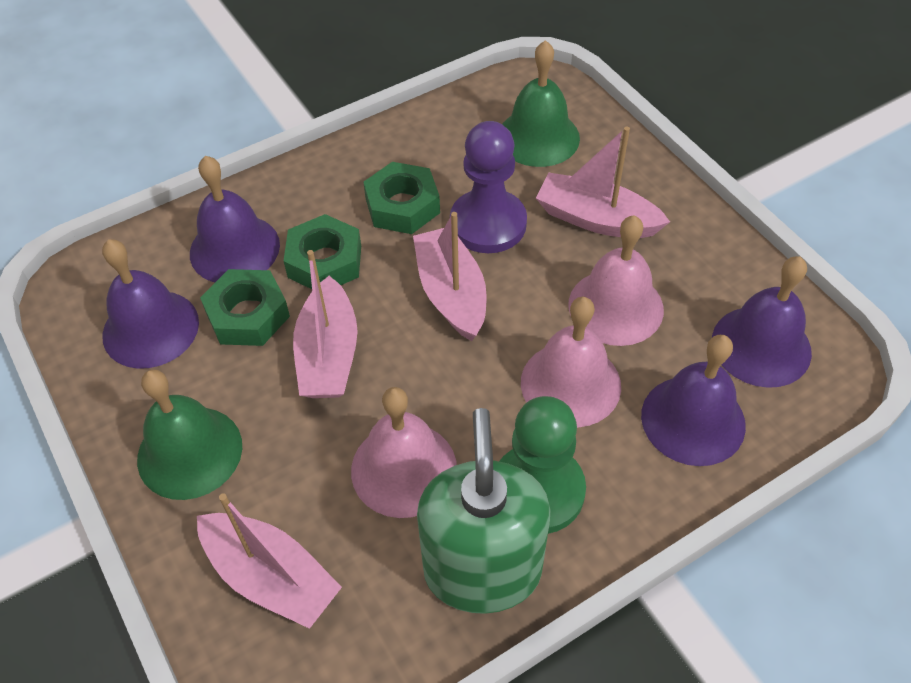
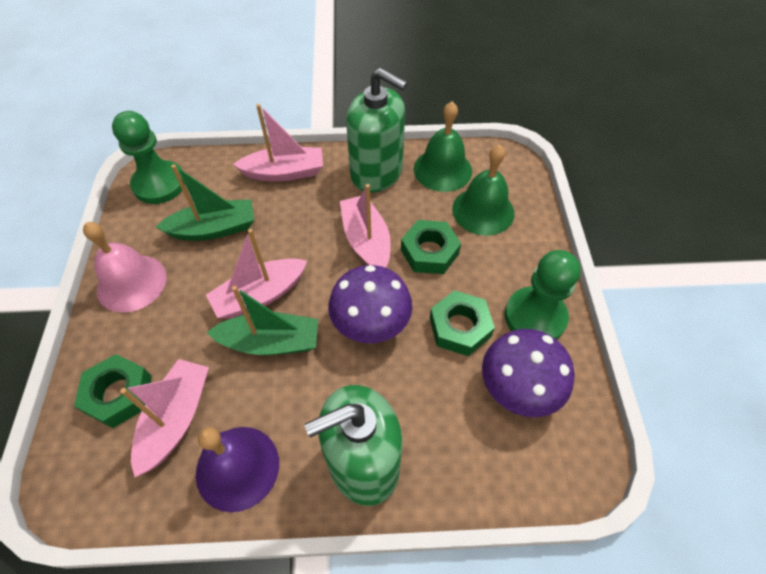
green boat: none = 0 -> [156,164,254,241] [207,286,318,355] = 2
green pawn: [499,396,586,534] = 1 -> [112,111,185,204] [505,250,581,340] = 2
green soap dispenser: [417,408,551,614] = 1 -> [305,385,403,506] [346,68,408,193] = 2
pink bell: [351,387,457,518] [521,297,621,428] [568,215,664,346] = 3 -> [83,222,167,313] = 1
purple bell: [102,239,199,369] [190,156,280,282] [641,335,746,466] [712,256,812,388] = 4 -> [196,427,279,512] = 1
purple mushroom: none = 0 -> [328,265,412,343] [482,329,575,417] = 2
purple pawn: [450,121,527,253] = 1 -> none = 0

